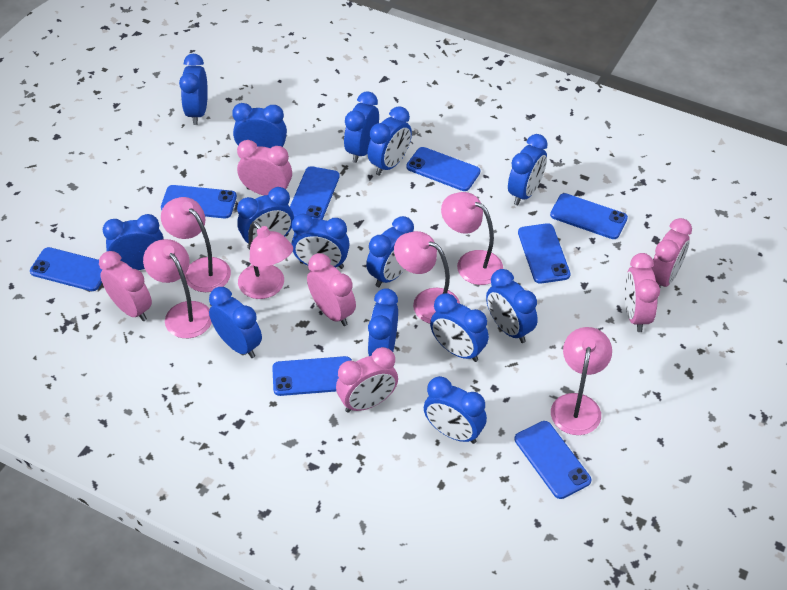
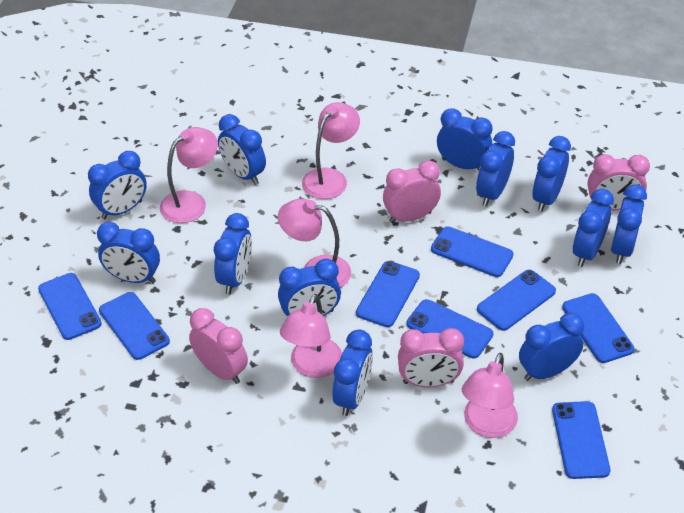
blue clock: [103,214,164,270] [179,54,208,125] [209,287,262,358] [232,103,287,148] [237,187,294,249] [292,214,350,269] [344,91,379,163] [366,216,414,287] [368,106,412,175] [368,288,398,356] [424,376,487,444] [430,293,489,362] [486,269,538,343] [508,134,548,205] = 14 -> [88,151,147,219] [97,222,160,284] [214,213,252,294] [218,114,266,185] [278,259,341,316] [332,329,373,416] [437,108,492,171] [476,131,515,206] [519,313,584,381] [532,136,571,212] [573,189,614,267] [611,184,647,264] = 12
pink clock: [99,251,152,321] [237,140,292,195] [307,253,356,326] [336,347,398,413] [624,253,660,332] [651,218,692,287] = 6 -> [189,308,248,384] [383,160,441,223] [398,328,464,387] [588,154,650,211] = 4
pink lamp: [143,239,212,338] [161,197,231,292] [238,221,293,299] [394,231,460,324] [441,192,503,285] [551,327,612,435] = 6 -> [160,127,218,223] [278,198,351,288] [280,294,342,378] [302,102,360,199] [462,353,518,438] = 5

